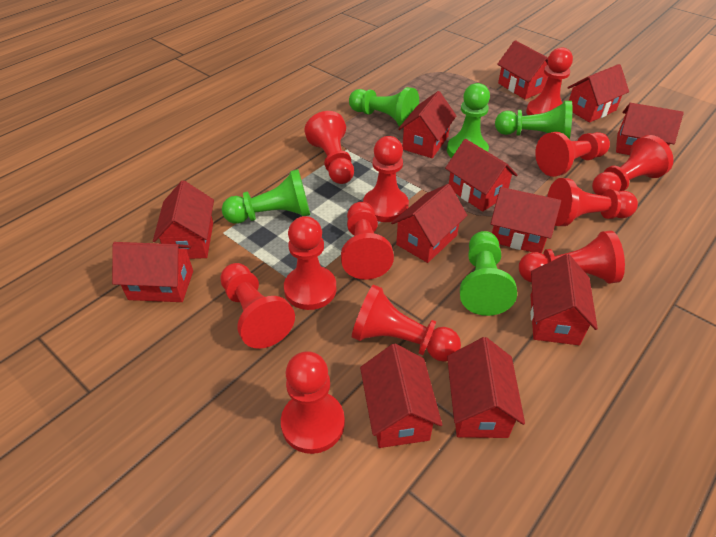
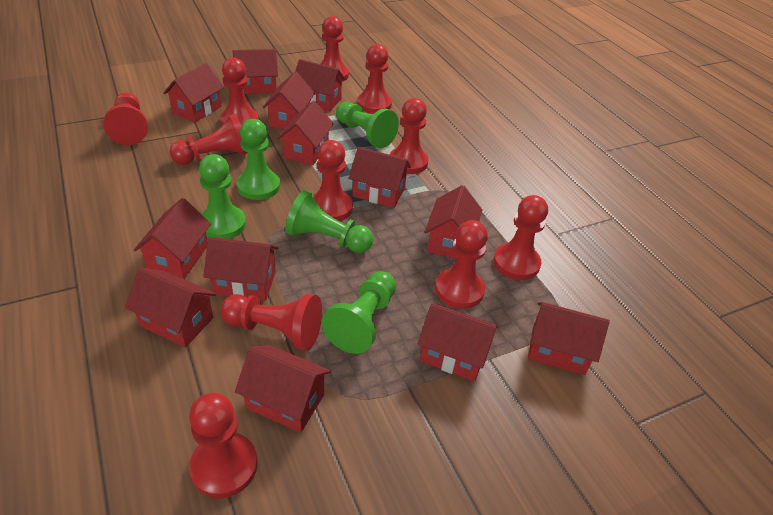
red house: [112,242,193,302] [153,181,214,259] [360,343,442,448] [391,184,467,263] [398,91,456,158] [445,139,517,212] [447,337,525,438] [491,187,561,254] [497,40,548,99] [530,254,598,345] [567,64,629,123] [616,103,684,155] = 12 -> [125,267,216,348] [134,198,211,279] [163,63,224,123] [203,237,279,301] [233,49,278,94] [235,345,331,433] [263,72,315,129] [277,101,334,165] [295,59,345,112] [349,147,411,208] [418,303,498,381] [425,185,482,259] [528,302,609,375] = 13
red pawn: [220,263,295,349] [281,351,345,454] [284,216,337,310] [304,111,354,184] [341,202,394,280] [352,284,461,362] [363,136,409,222] [519,230,625,284] [526,47,573,115] [535,132,610,177] [547,178,638,226] [592,135,674,195] = 12 -> [104,92,148,145] [169,114,248,165] [189,393,258,498] [220,58,259,125] [220,294,322,350] [313,140,353,221] [321,16,349,82] [357,44,392,114] [390,98,429,174] [435,220,488,309] [493,195,548,280] = 11

